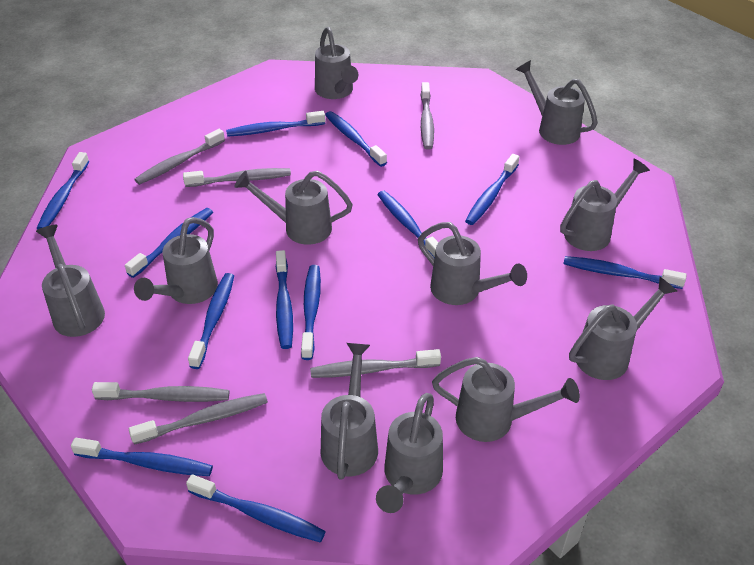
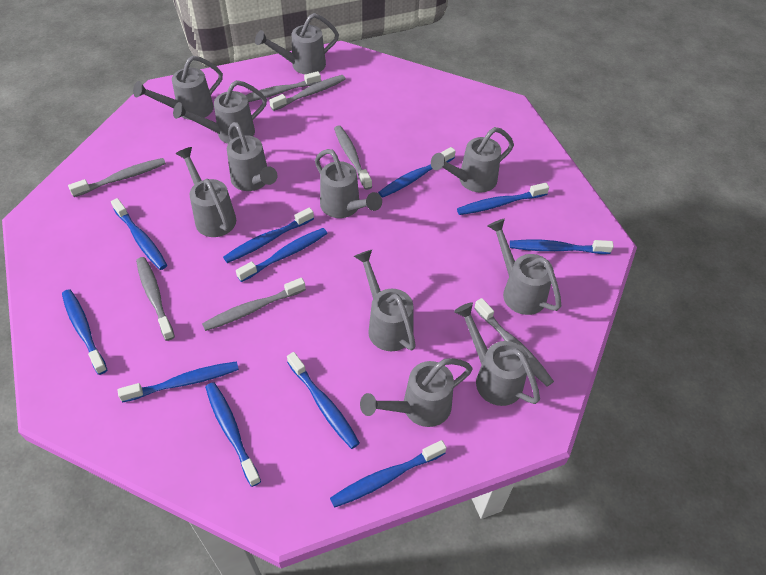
blue toothbrush: [37,152,89,229] [71,438,213,476] [125,208,213,278] [186,474,326,542] [188,273,234,369] [226,111,325,137] [276,250,293,349] [301,265,321,360] [325,111,387,167] [377,191,439,258] [465,154,519,225] [563,256,686,289] = 12 -> [62,289,107,375] [111,198,167,270] [117,361,239,402] [205,382,261,487] [223,207,314,263] [236,228,328,282] [287,352,360,449] [330,440,447,508] [378,147,456,198] [457,183,549,215] [510,240,614,254] = 11
grey toothbrush: [92,382,229,402] [129,393,268,445] [134,129,225,185] [183,168,291,187] [310,349,441,378] [420,82,434,150] = 6 -> [68,158,166,197] [136,257,175,341] [202,278,306,331] [245,71,321,102] [269,75,346,111] [334,126,372,190] [474,298,554,386] = 7

